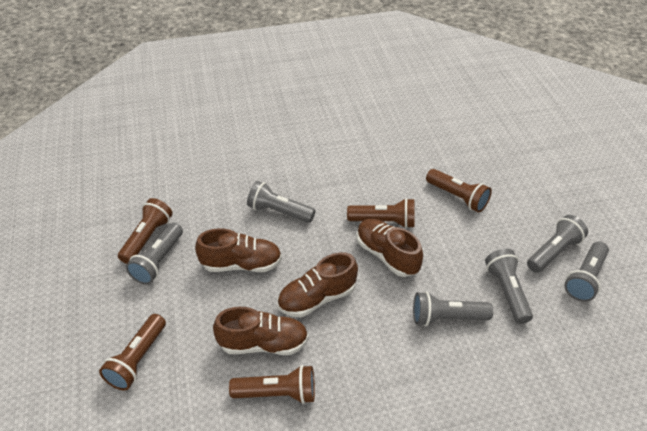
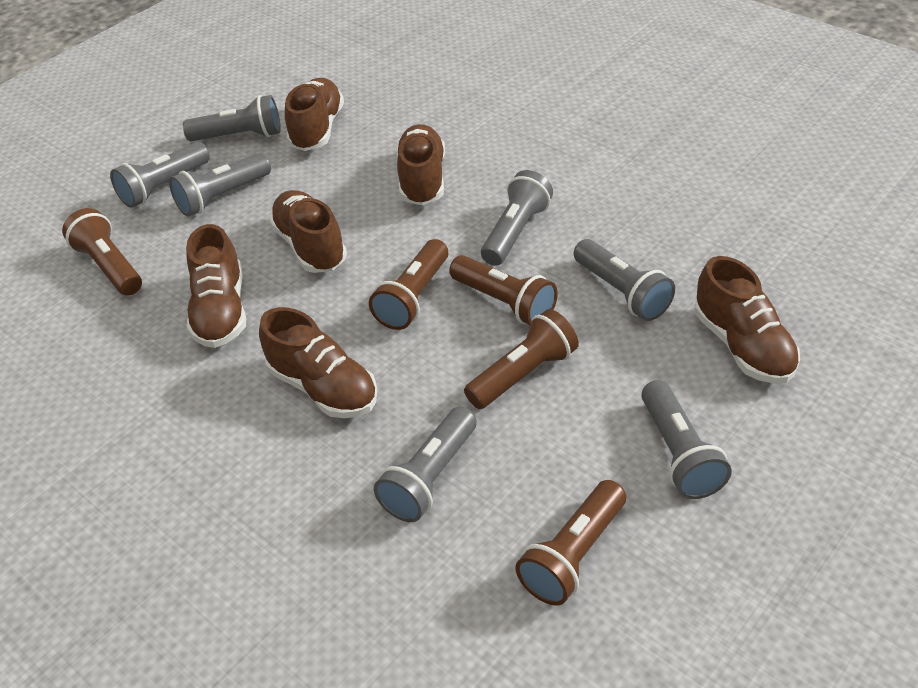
brown shoe: [195,228,282,272] [213,307,308,355] [277,252,358,317] [357,218,423,277] = 4 -> [186,224,246,348] [259,307,377,418] [269,190,347,273] [285,78,344,151] [396,124,445,205] [694,256,800,384] = 6
grey flashlight: [126,223,183,285] [247,181,316,223] [413,291,493,326] [485,249,533,324] [527,215,588,273] [564,241,609,302] = 6 -> [110,142,210,208] [169,153,271,217] [183,95,281,141] [374,407,477,522] [481,170,553,266] [574,239,675,321] [641,380,732,499] = 7

